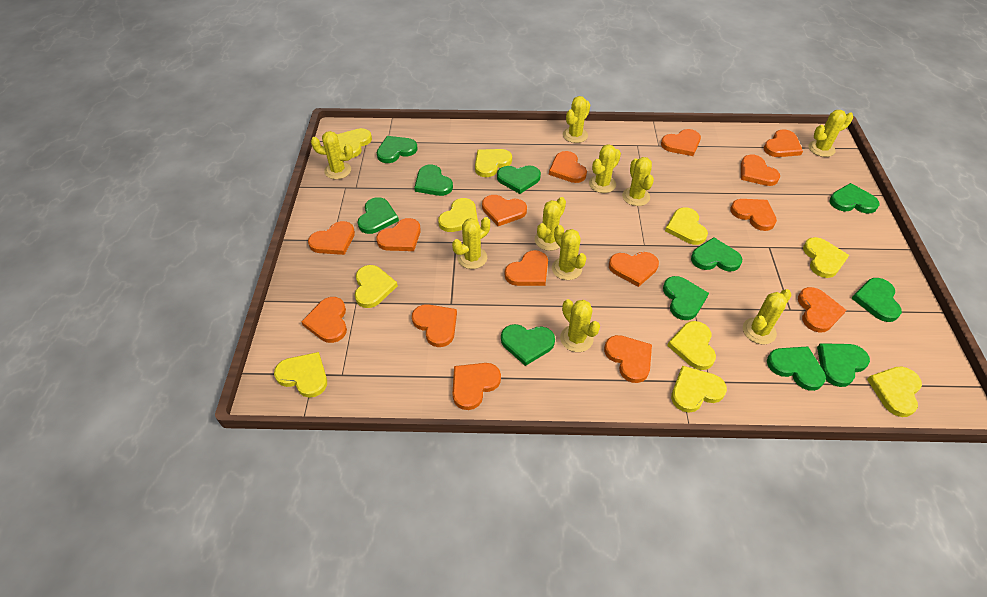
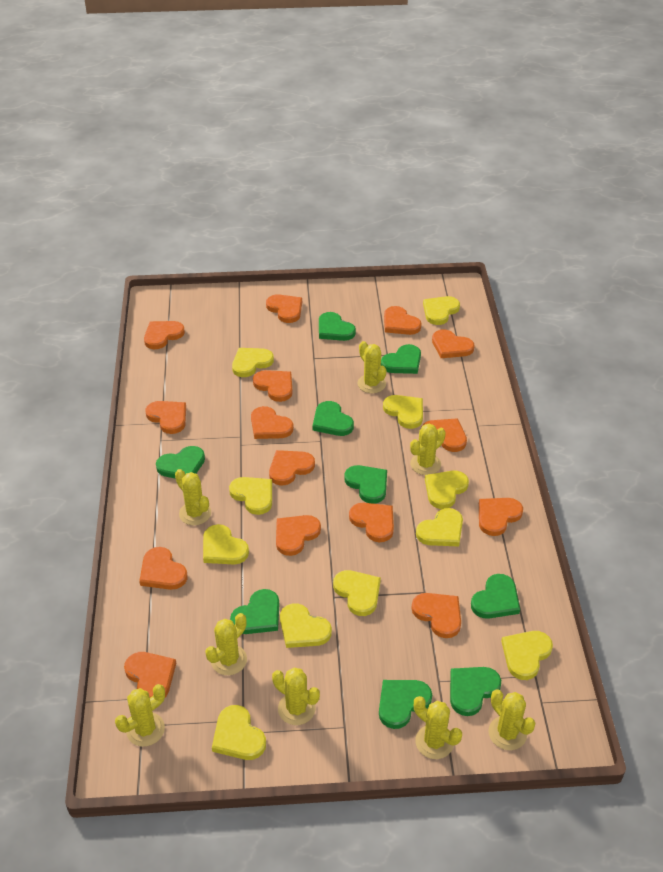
green heart: [358,197,399,234] [377,136,418,163] [414,165,453,196] [497,165,541,194] [501,324,555,366] [663,276,709,320] [691,237,742,272] [767,346,826,391] [817,343,870,387] [830,183,879,214] [851,278,902,322] = 11 -> [156,446,205,479] [230,589,279,634] [312,401,354,436] [319,312,356,341] [345,465,387,504] [379,680,432,729] [381,344,421,374] [450,667,501,716] [471,574,520,619] = 9
yellow cactus: [311,131,353,179] [452,217,490,269] [535,197,566,251] [552,225,586,280] [560,299,600,352] [563,96,590,143] [589,144,621,193] [622,157,654,206] [743,289,791,345] [809,110,853,157] = 10 -> [115,684,165,747] [175,469,211,525] [205,613,247,675] [272,668,320,725] [357,341,386,393] [410,424,446,475] [414,696,462,759] [488,689,535,750] = 8
yellow heart: [274,352,327,398] [337,128,372,158] [355,265,398,308] [438,198,478,232] [475,149,512,177] [665,207,708,245] [667,321,716,370] [671,366,727,413] [803,237,849,278] [867,366,922,417] = 10 -> [203,524,249,564] [212,705,266,760] [229,477,272,515] [232,348,274,377] [280,603,332,648] [333,570,381,616] [383,395,423,429] [416,508,463,547] [423,296,460,325] [425,471,469,509] [501,631,553,680] = 11

